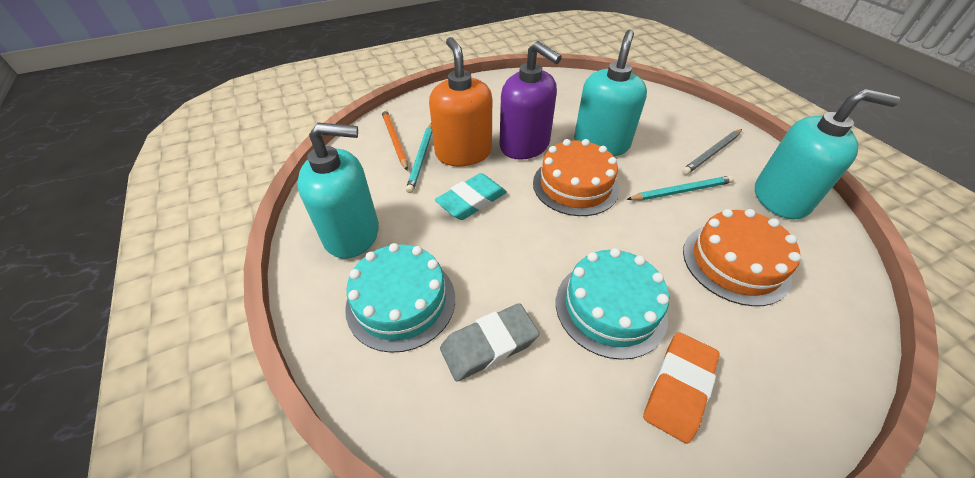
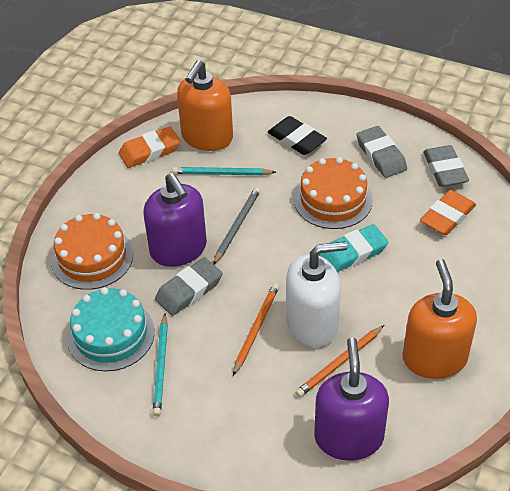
black eraser: none = 0 -> [268,116,327,155] = 1
grey eraser: [440,303,540,381] = 1 -> [155,257,222,316] [356,126,407,178] [423,145,469,187] = 3
orange eraser: [643,332,720,444] = 1 -> [119,126,181,168] [420,190,476,235] = 2
orange pencil: [381,109,408,170] = 1 -> [233,283,279,376] [295,325,384,397] = 2
orange soap dispenser: [429,37,492,166] = 1 -> [177,60,233,151] [403,259,477,379] = 2
purple soap dispenser: [500,41,562,160] = 1 -> [143,173,207,267] [314,338,389,461] = 2
turquoise cake: [345,243,455,353] [556,248,669,360] = 2 -> [67,287,155,371] = 1
turquoise soap dispenser: [297,123,379,259] [574,30,647,156] [755,89,900,219] = 3 -> none = 0
white soap dispenser: none = 0 -> [286,241,347,347] = 1

